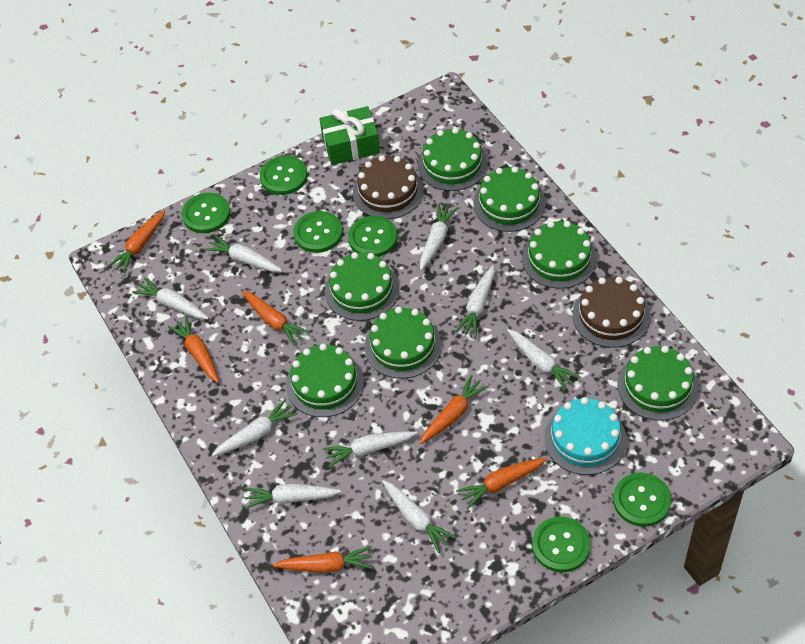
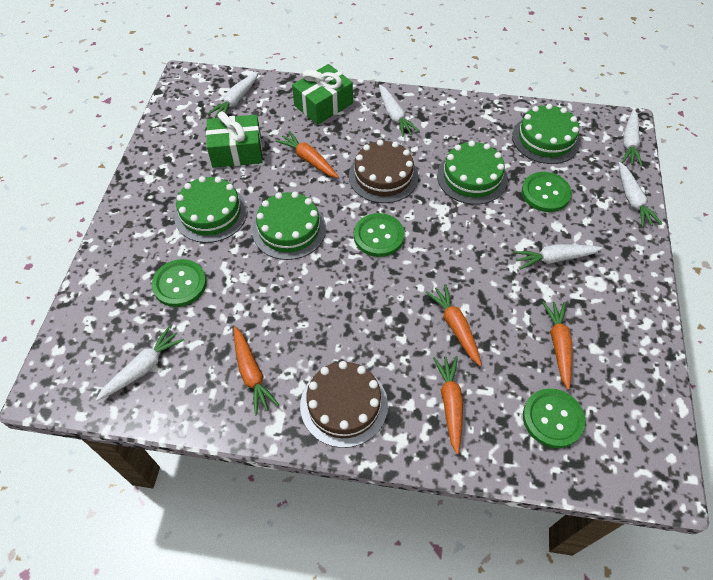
green button: [182,193,230,233] [260,155,307,195] [293,211,343,253] [348,216,398,257] [532,517,591,572] [613,473,671,527] = 6 -> [152,259,207,307] [354,213,404,257] [522,172,572,212] [523,388,586,448] = 4
green cake: [286,344,364,417] [325,252,399,321] [365,307,442,379] [418,128,488,191] [473,167,546,232] [522,221,597,289] [618,346,699,421] = 7 -> [174,176,248,243] [252,192,326,260] [437,141,507,205] [512,104,580,164] = 4
green gift: [319,106,380,165] = 1 -> [206,111,262,168] [292,64,353,125] = 2
orange carrot: [108,210,165,273] [168,316,219,383] [242,291,310,346] [273,546,373,573] [420,375,489,444] [456,458,547,509] = 6 -> [234,327,279,415] [276,131,338,178] [426,284,481,366] [433,356,463,455] [542,301,572,390] = 5
turquoise cake: [544,397,627,475] = 1 -> none = 0
white carrot: [133,278,209,319] [204,235,282,272] [212,399,298,456] [245,484,341,509] [323,431,417,468] [382,480,456,553] [420,203,458,271] [455,265,495,337] [507,329,580,391] = 9 -> [96,326,184,401] [207,72,258,118] [379,85,420,137] [514,244,603,270] [619,162,662,228] [622,109,642,166] = 6

